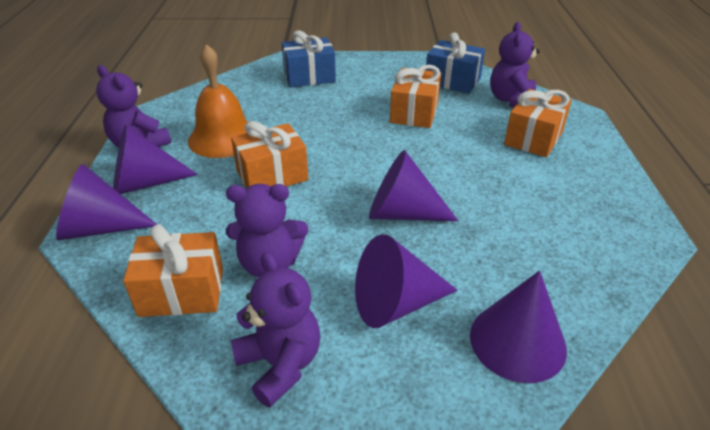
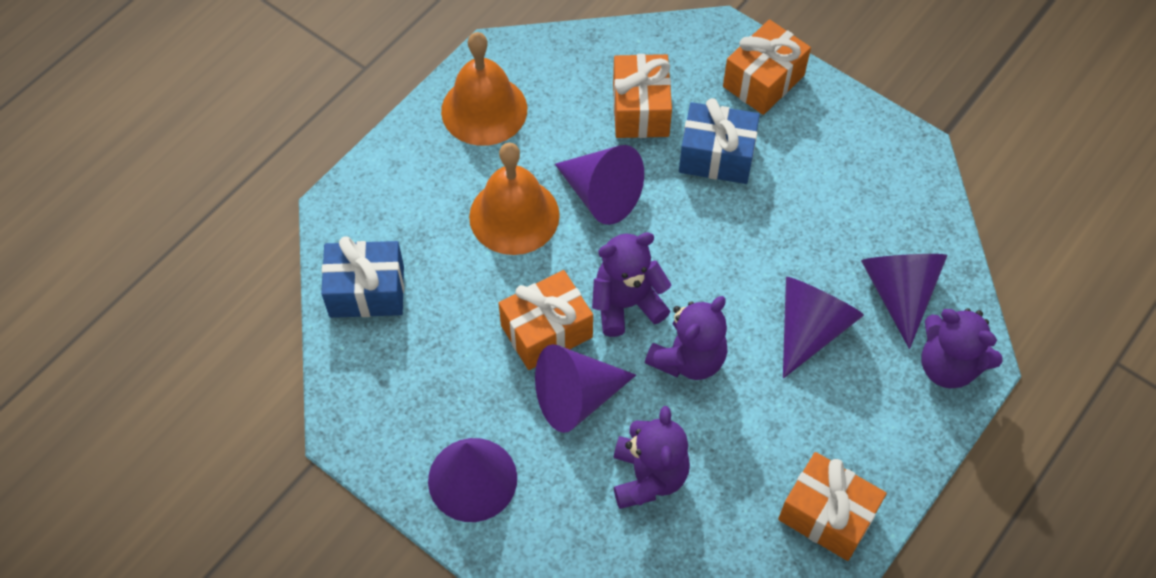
orange bell: [188,44,248,158] = 1 -> [441,32,527,146] [469,143,560,255] = 2

